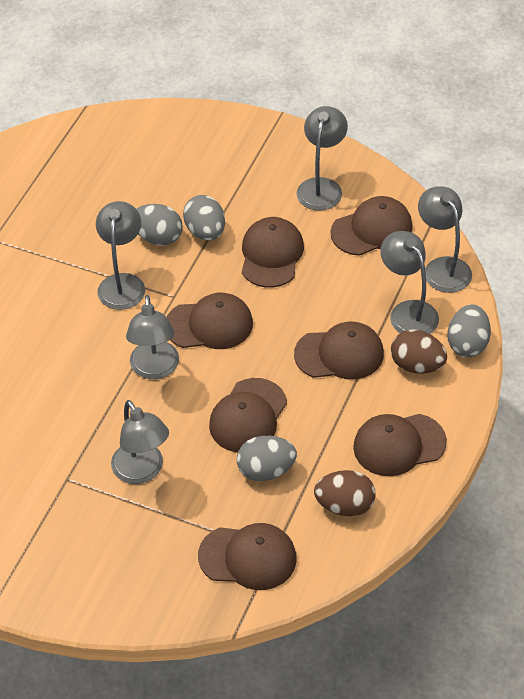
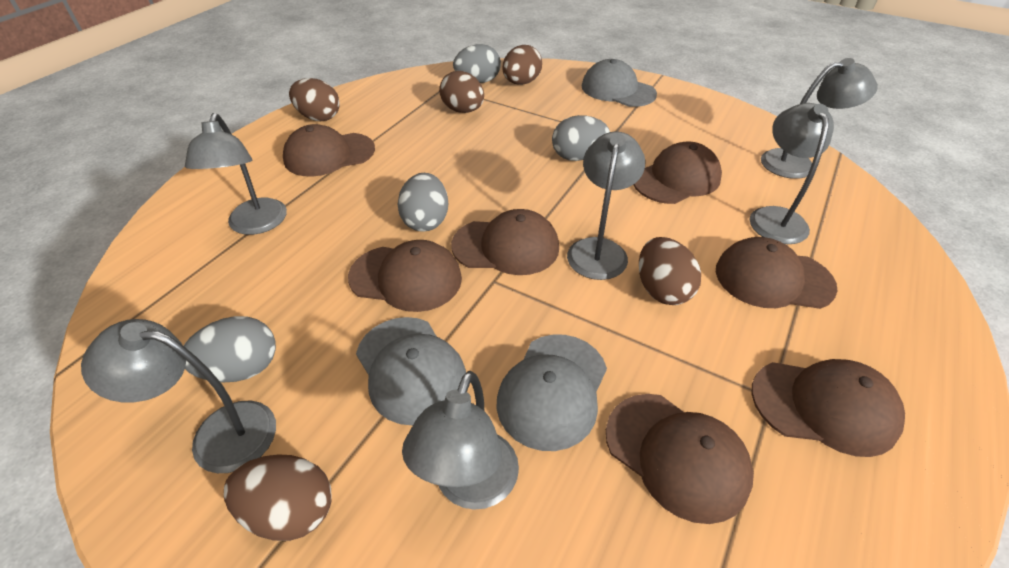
brown egg: [314,470,375,516] [391,329,447,374] = 2 -> [224,454,332,541] [289,78,340,121] [439,71,484,113] [502,45,542,85] [639,237,701,305] = 5
grey cap: none = 0 -> [356,317,466,426] [496,335,607,451] [582,59,657,107] = 3

